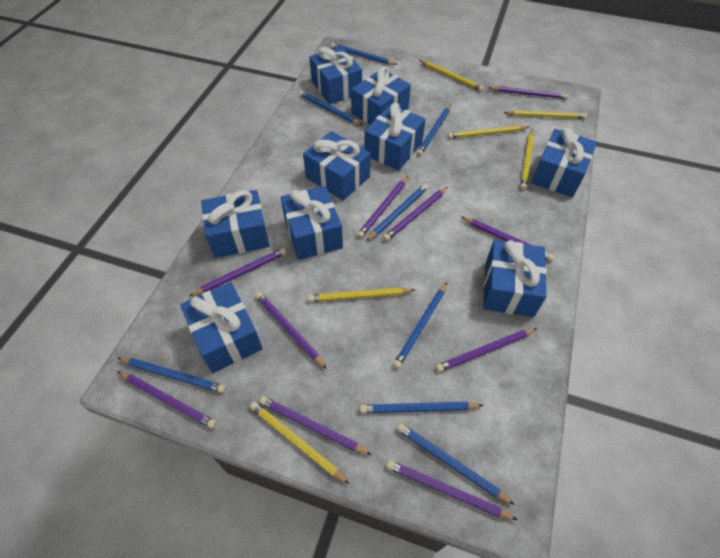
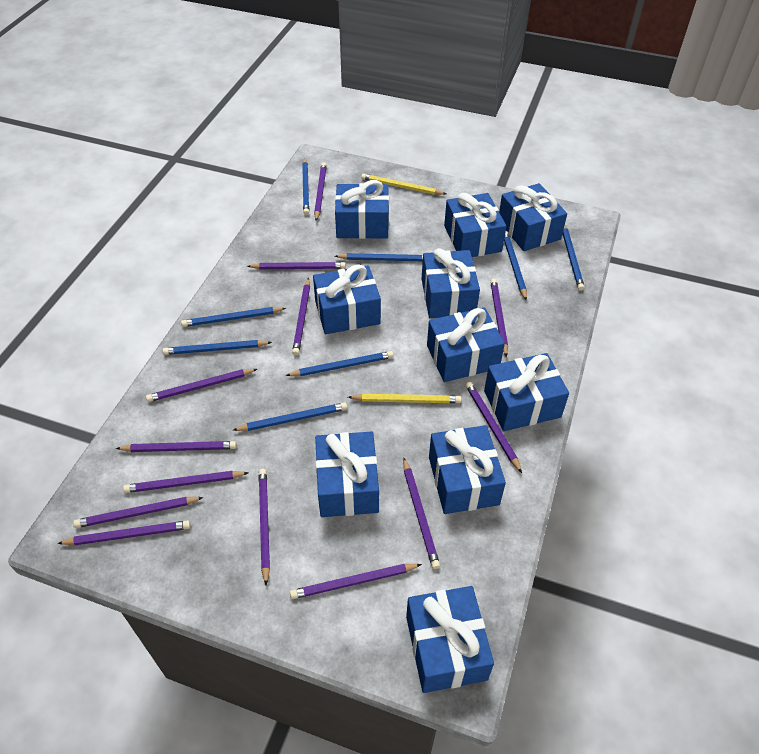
blue gift: [180,282,263,373] [201,190,270,258] [281,186,343,260] [303,131,371,201] [310,47,362,105] [351,66,411,125] [364,103,426,171] [483,240,547,317] [531,127,597,197] = 9 -> [313,264,381,334] [315,432,379,517] [335,180,389,239] [406,586,494,693] [422,248,480,318] [427,307,505,382] [429,425,506,514] [444,193,506,257] [484,353,569,431] [499,183,567,251] = 10
purple pencil: [117,371,216,428] [189,248,286,296] [255,292,327,369] [259,396,372,455] [357,176,408,238] [383,187,448,241] [386,460,518,520] [436,328,537,372] [461,217,555,261] [488,86,569,99] = 10 -> [57,520,191,545] [73,497,204,528] [116,441,237,452] [123,471,249,493] [146,369,257,402] [247,262,346,269] [258,469,270,585] [290,564,422,599] [292,278,310,356] [314,162,327,221] [403,458,440,569] [465,382,522,473] [490,279,508,357] = 13
yellow pencil: [250,402,349,484] [308,287,415,302] [419,60,484,91] [448,125,529,139] [503,110,587,119] [520,130,534,190] = 6 -> [348,394,462,403] [361,174,446,195] = 2

